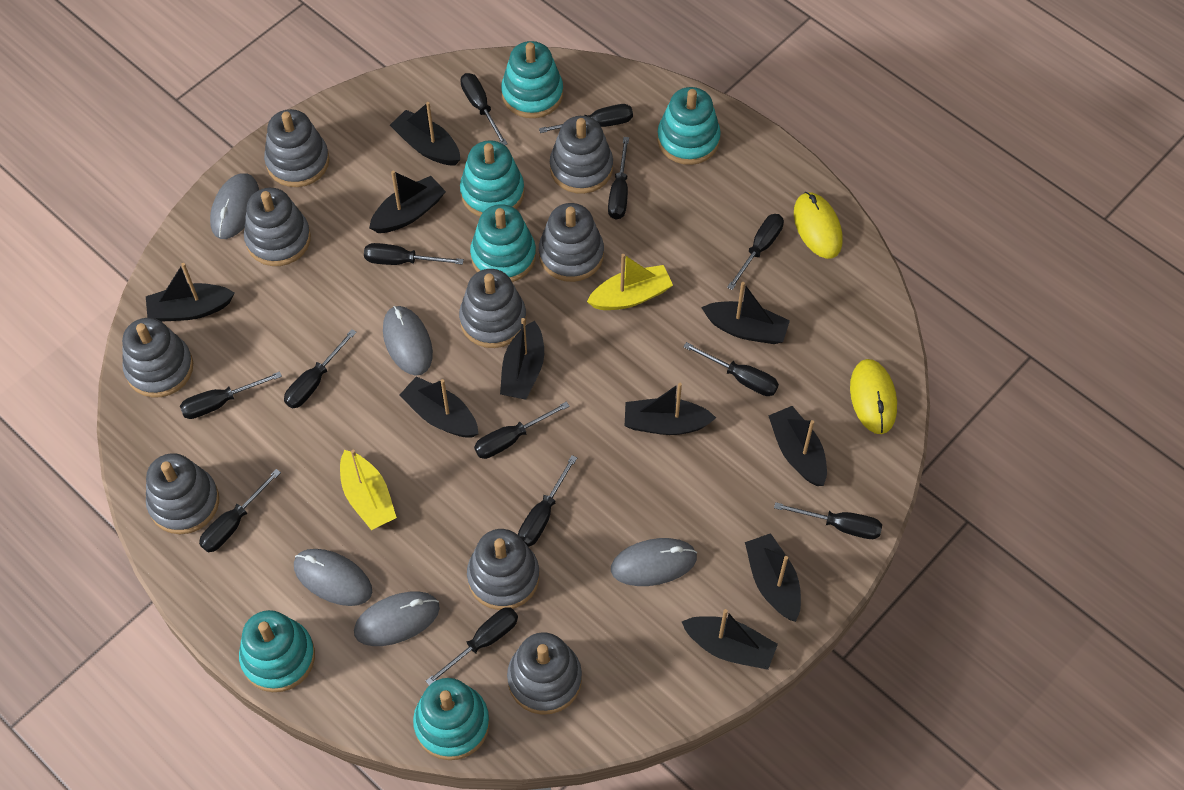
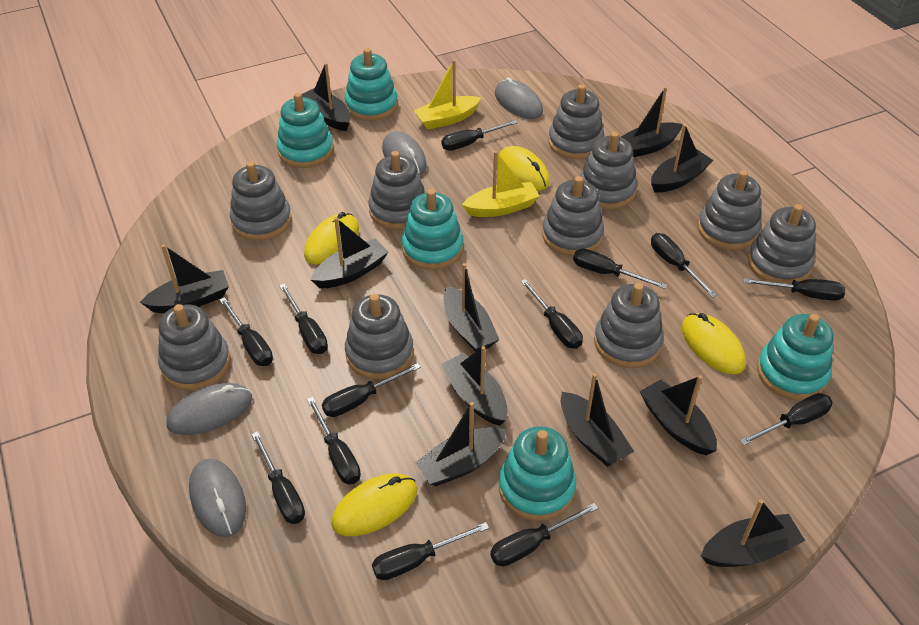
black boat: [146,263,235,322] [369,171,446,233] [390,102,460,165] [399,376,479,437] [500,318,544,399] [625,383,716,435] [682,609,778,670] [701,282,790,344] [745,533,801,622] [769,406,827,486] = 10 -> [140,245,229,313] [302,63,351,131] [310,217,388,288] [415,402,507,486] [441,346,508,426] [443,263,499,352] [561,373,634,467] [621,87,683,157] [640,375,717,455] [651,124,713,193] [701,499,805,567] = 11
grey mouse: [210,173,259,239] [294,549,372,606] [354,591,440,646] [383,306,433,376] [611,538,697,586] = 5 -> [166,383,252,435] [189,458,246,537] [382,131,427,175] [495,77,543,119] = 4
grey stacking toy: [122,318,193,398] [146,453,219,534] [244,188,311,266] [264,109,329,187] [459,269,526,348] [467,529,539,610] [507,632,582,715] [539,203,604,282] [550,116,613,194] = 9 -> [158,304,231,391] [230,161,292,241] [345,294,414,380] [368,151,425,230] [542,176,604,256] [548,84,604,159] [580,132,637,209] [594,283,664,368] [698,170,761,250] [748,204,816,284] = 10
turquoise stacking toy: [239,610,315,692] [413,678,490,760] [460,140,524,217] [470,204,536,282] [501,41,563,118] [657,87,721,165] = 6 -> [277,93,334,168] [345,48,398,121] [402,189,463,270] [499,426,576,521] [757,314,834,400] = 5
yellow mouse: [794,192,843,259] [850,359,897,434] = 2 -> [304,212,359,265] [331,473,417,536] [499,146,550,190] [682,313,746,374] = 4

